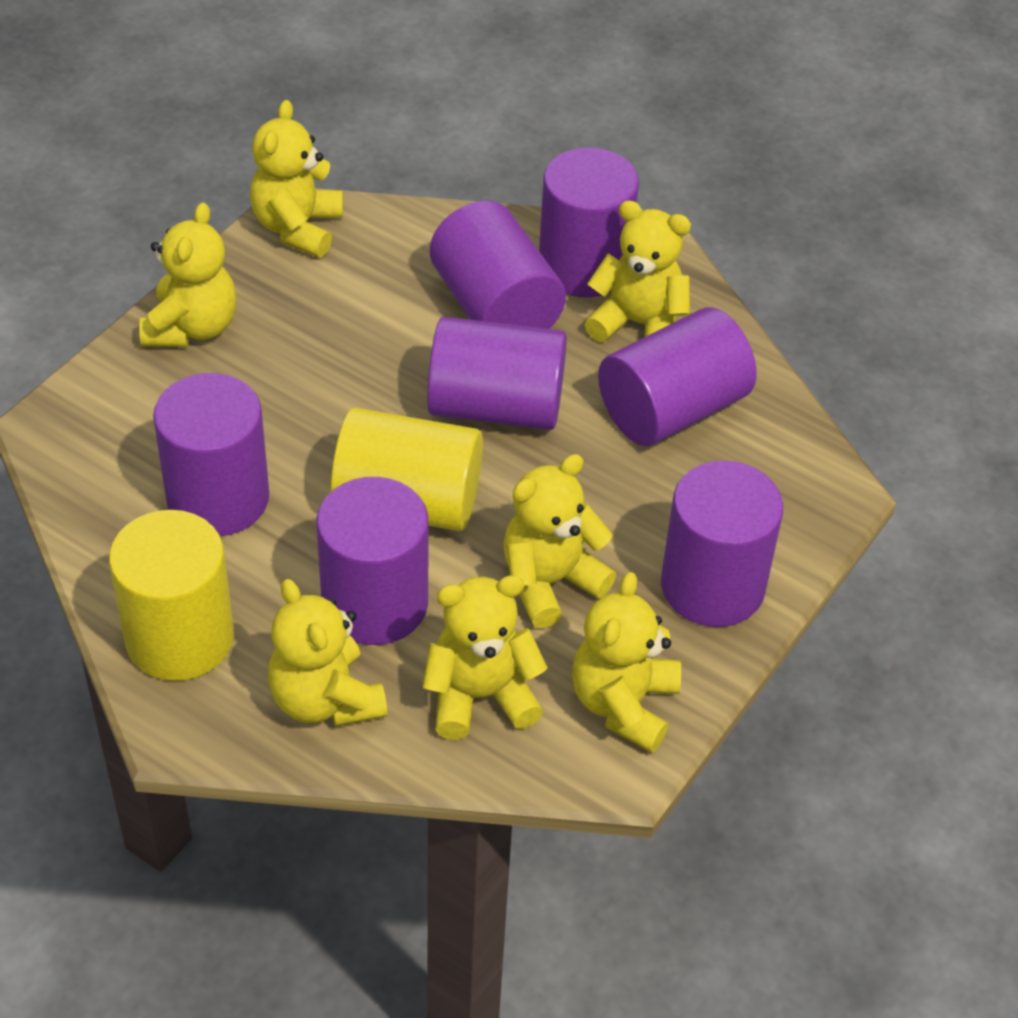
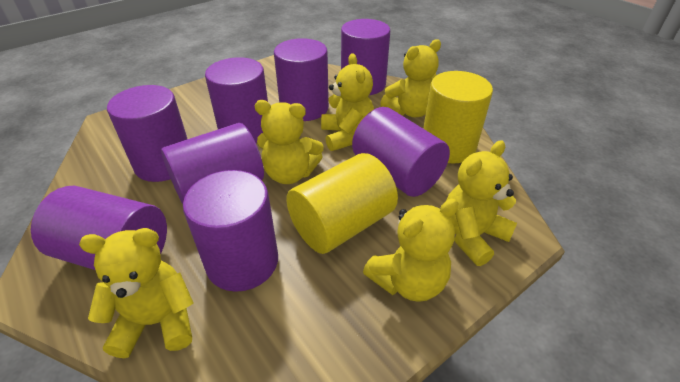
purple cylinder: [153,373,269,536] [317,477,429,645] [427,317,567,430] [430,200,566,329] [539,147,639,297] [598,308,757,446] [661,460,783,627] = 7 -> [31,186,167,270] [107,85,187,182] [161,123,264,204] [183,170,278,292] [205,57,268,143] [274,38,329,121] [341,19,390,95] [352,107,450,197] = 8
yellow teddy bear: [139,202,237,347] [250,100,343,257] [268,579,388,727] [422,575,548,740] [503,454,616,628] [572,572,681,753] [585,200,691,342] = 7 -> [79,228,194,358] [254,100,324,184] [321,53,374,151] [363,199,459,302] [380,39,441,117] [446,140,517,266] = 6

